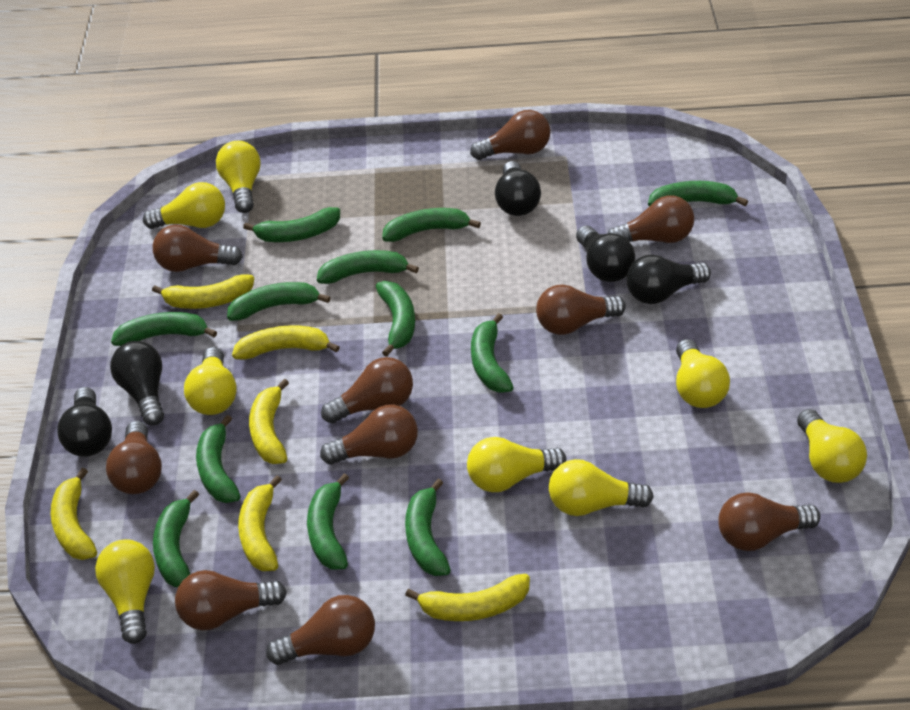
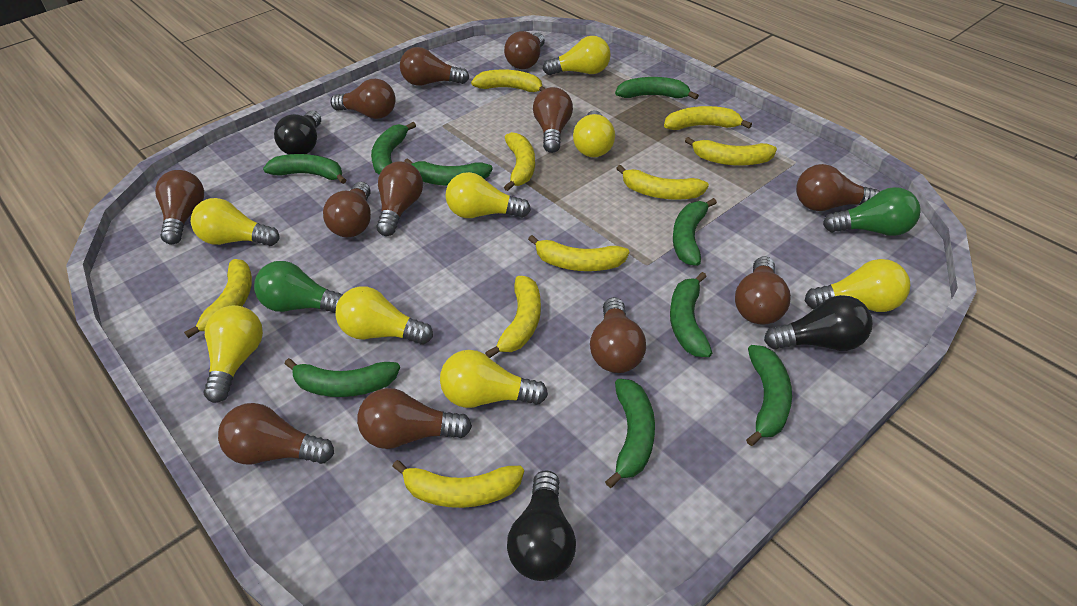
black light bulb: [57,387,112,457] [110,341,164,426] [495,161,541,216] [576,225,635,282] [626,255,711,304] = 5 -> [274,111,321,155] [507,470,576,581] [764,295,873,351] = 3
brown light bulb: [106,421,162,494] [153,225,243,272] [175,570,287,630] [266,595,375,665] [320,405,418,465] [321,357,413,424] [470,110,550,160] [536,284,626,335] [607,195,694,243] [718,492,821,551] = 10 -> [155,170,204,245] [218,403,334,464] [323,182,371,237] [330,79,396,119] [357,388,472,449] [376,162,423,236] [400,47,469,86] [504,31,545,69] [533,87,573,153] [590,297,646,373] [735,257,791,325] [796,164,880,211] = 12
green banana: [111,312,217,346] [153,490,199,587] [196,415,241,503] [227,282,330,321] [243,207,340,242] [307,473,349,570] [317,250,419,284] [376,281,415,357] [382,208,481,242] [405,479,451,576] [471,313,514,393] [648,181,748,207] = 12 -> [263,154,346,184] [285,358,400,397] [371,122,416,175] [404,158,493,186] [605,379,655,488] [615,77,699,100] [670,272,712,357] [673,198,717,266] [746,345,792,446] = 9
green light bulb: none = 0 -> [254,261,343,313] [823,187,921,236] = 2
yellow banana: [51,468,97,560] [152,274,254,309] [232,325,340,360] [238,475,282,571] [249,379,289,464] [405,574,530,621] = 6 -> [184,259,252,338] [392,460,524,508] [471,69,546,92] [485,276,541,358] [504,132,535,191] [528,235,629,271] [616,165,709,200] [664,106,752,130] [685,137,777,166] = 9

